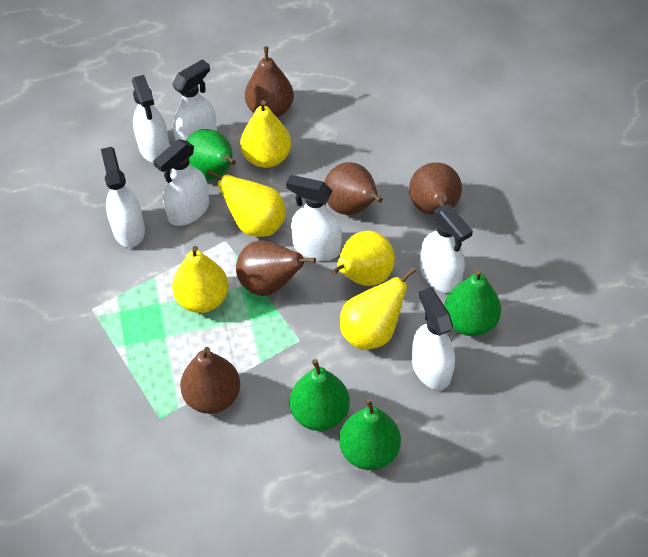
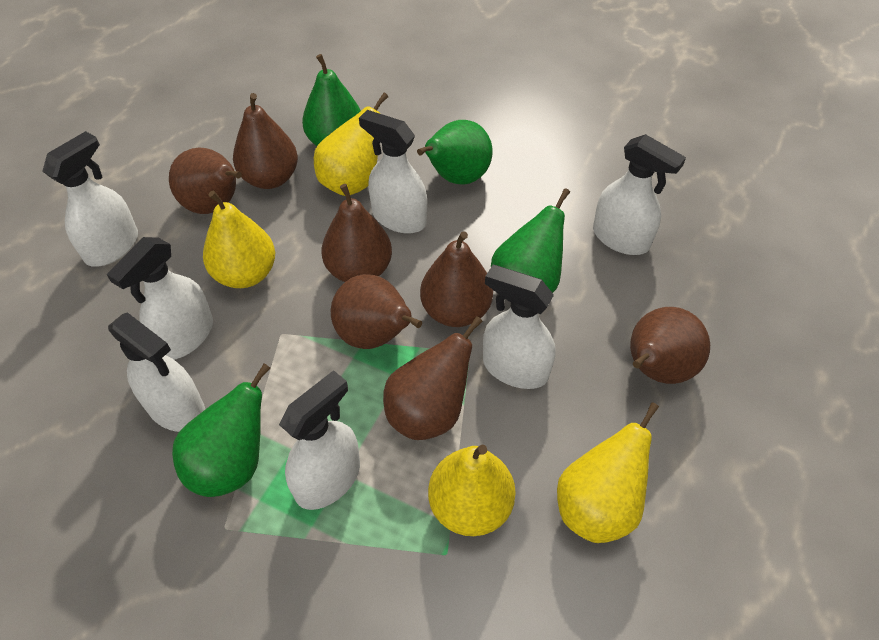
brown pear: [180,347,240,414] [236,240,316,296] [245,46,294,118] [324,162,383,215] [409,162,462,215] = 5 -> [169,148,242,214] [233,93,298,189] [321,184,392,282] [331,274,422,349] [383,316,483,440] [420,231,493,327] [630,307,710,384] = 7
yellow pear: [172,246,229,313] [206,169,285,237] [240,100,291,168] [331,231,395,286] [340,267,416,350] = 5 -> [203,191,275,288] [314,93,388,196] [428,445,516,536] [557,402,659,543] = 4

